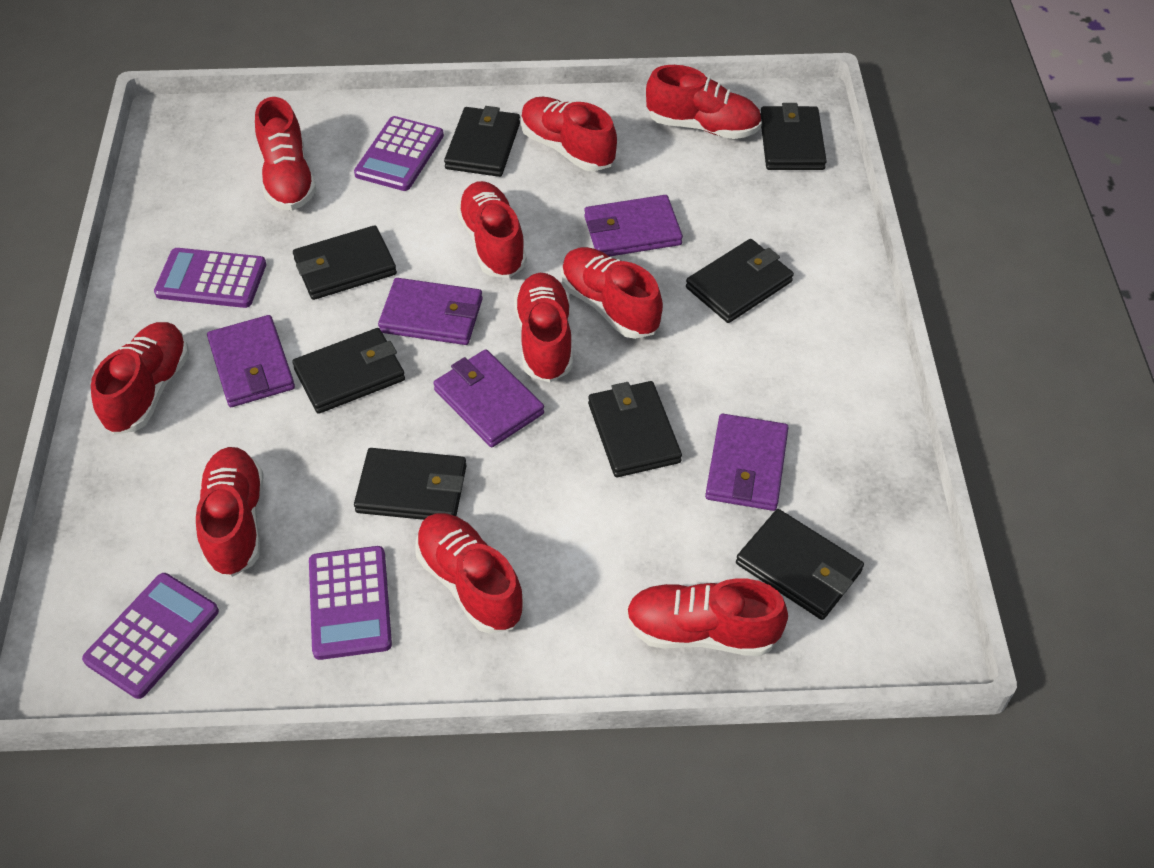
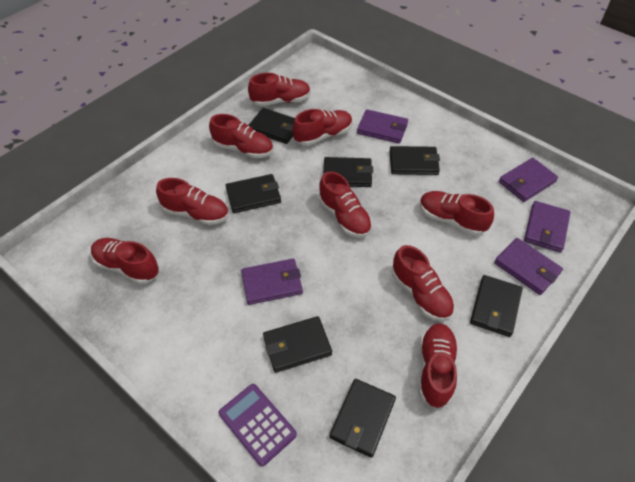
black wallet: [292,328,405,414] [293,225,397,300] [354,448,467,520] [444,106,520,177] [588,381,682,477] [686,239,794,323] [736,509,864,620] [760,103,827,170] = 8 -> [226,174,281,213] [249,108,295,144] [263,316,332,373] [323,157,373,187] [329,379,396,458] [389,146,440,175] [470,275,522,337] = 7
purple calculator: [82,573,219,699] [154,248,266,308] [309,546,392,660] [354,116,444,191] = 4 -> [219,384,297,466] = 1
red shoe: [91,322,189,435] [196,447,263,577] [255,97,316,211] [415,513,524,634] [457,181,527,278] [514,273,573,382] [521,97,617,171] [561,247,663,339] [626,578,788,656] [646,65,762,139] = 10 -> [91,238,159,284] [156,178,229,225] [209,114,273,158] [248,73,311,106] [292,109,353,146] [319,171,372,238] [392,245,454,321] [419,323,458,408] [420,191,494,235] = 9

